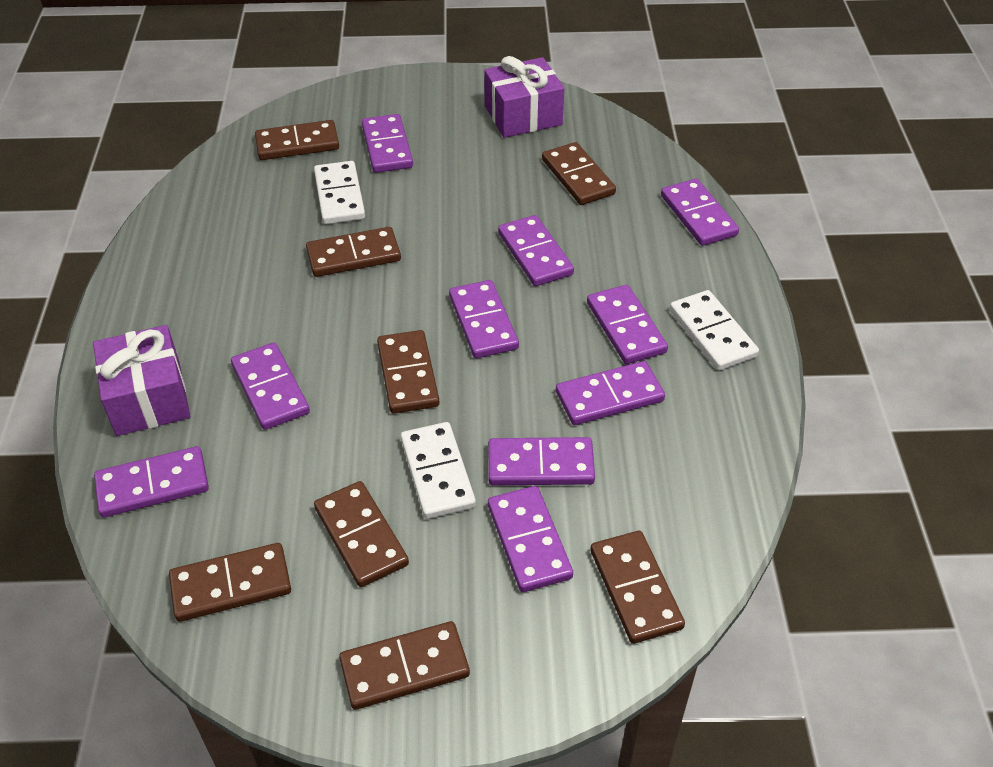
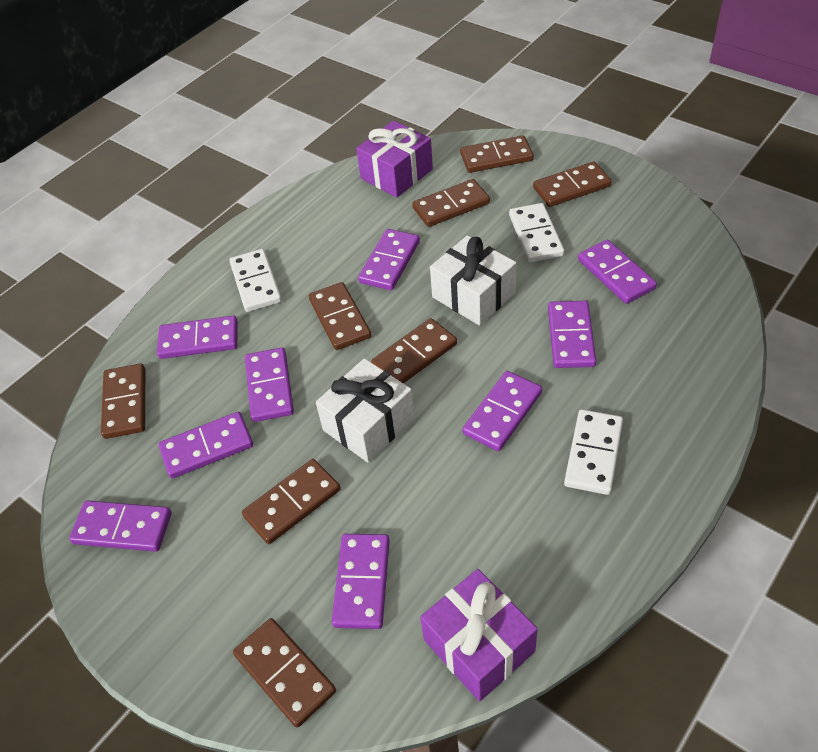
purple domino: [94,446,209,518] [231,343,310,430] [362,114,413,173] [449,280,519,358] [488,437,595,485] [488,486,573,592] [498,215,574,286] [556,361,665,425] [587,285,668,364] [661,179,739,246] = 10 -> [69,500,172,552] [157,316,238,359] [159,412,253,479] [245,347,294,422] [332,534,390,629] [358,229,420,290] [462,371,542,451] [548,301,596,368] [578,240,657,304] = 9
white gift: none = 0 -> [316,358,415,463] [430,235,516,326] = 2

